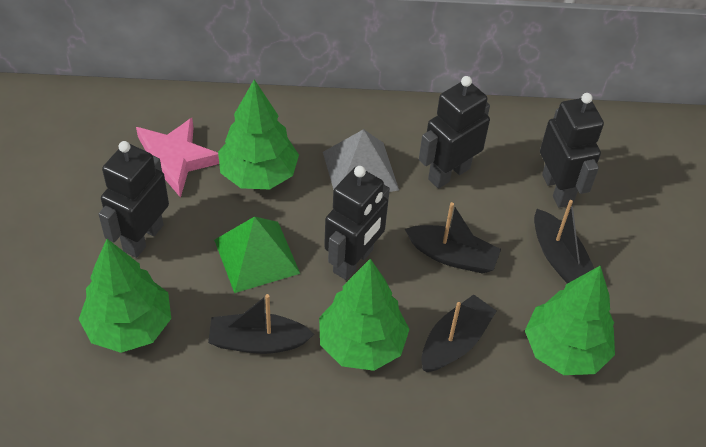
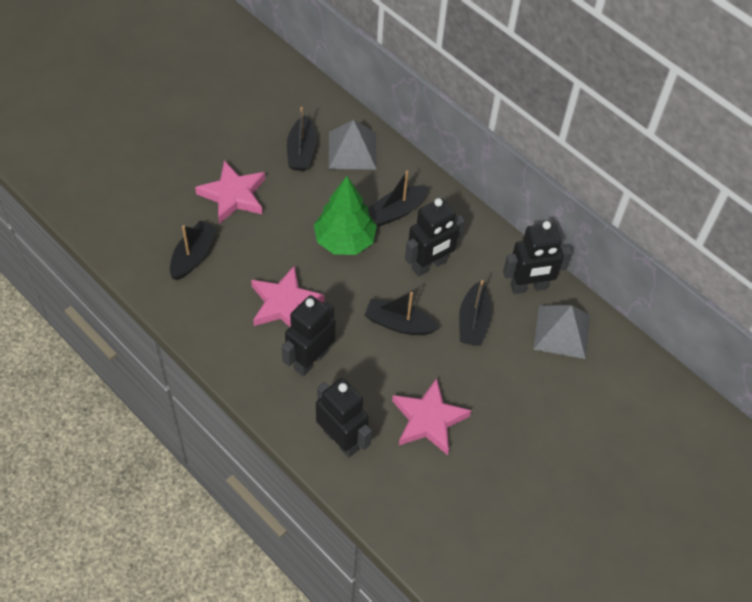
black boat: [208,294,314,354] [405,202,501,274] [422,295,497,372] [534,200,594,284] = 4 -> [170,220,218,280] [287,107,316,171] [364,292,439,335] [368,170,429,226] [459,280,492,346] = 5
green pyramid: [214,216,300,293] = 1 -> none = 0
green tree: [79,239,171,353] [218,80,299,189] [319,259,410,371] [525,266,615,375] = 4 -> [314,176,377,255] = 1
grey pyramid: [323,129,399,192] = 1 -> [329,120,377,170] [533,305,590,359] = 2
pink star: [136,118,219,198] = 1 -> [195,160,265,224] [251,265,325,327] [392,378,472,455] = 3

